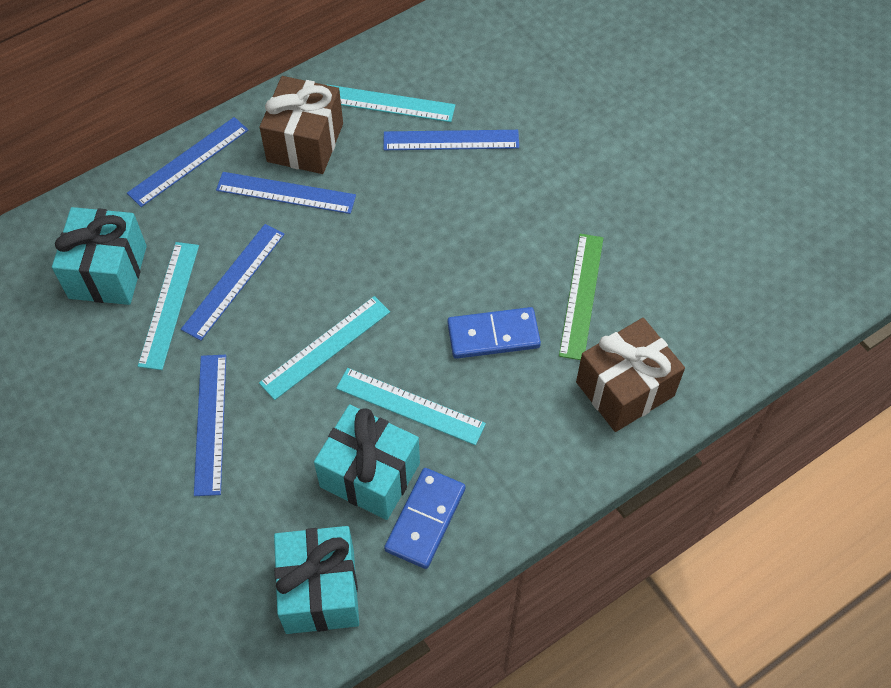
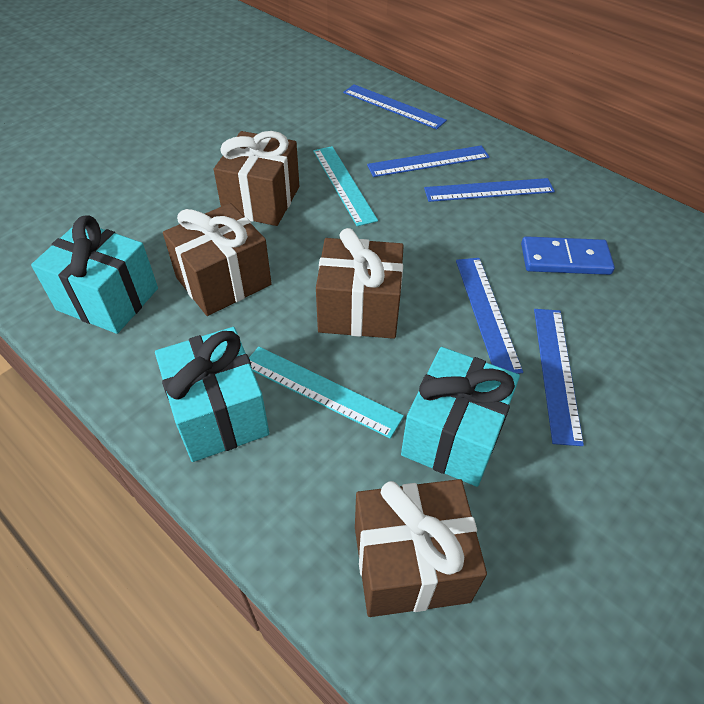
blue domino: [384,468,466,569] [447,307,541,359] = 2 -> [521,236,615,275] = 1
brown gift: [259,76,343,174] [576,318,685,432] = 2 -> [163,203,272,316] [214,131,299,226] [316,228,404,339] [355,479,487,617] = 4
green ruler: [559,234,603,360] = 1 -> none = 0
turquoise ruler: [138,242,199,370] [259,296,390,400] [328,85,455,122] [336,368,486,445] = 4 -> [249,347,404,439] [313,146,378,226] = 2

